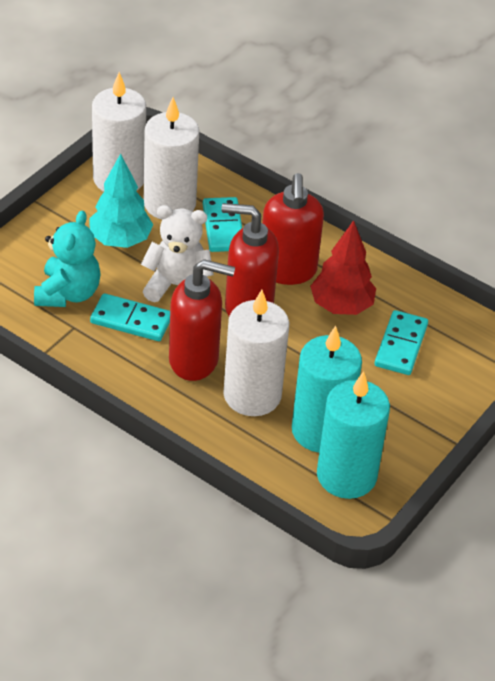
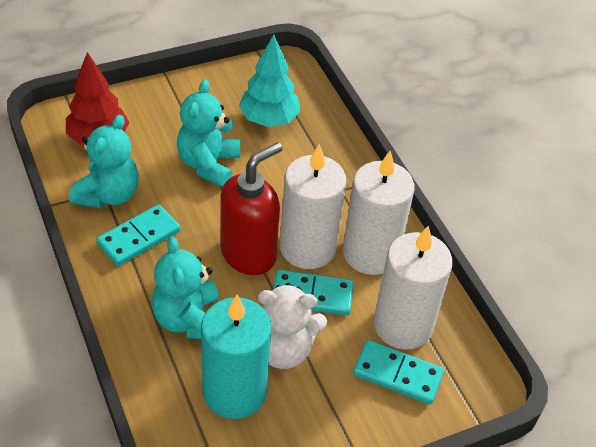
red soap dispenser: [169,259,235,381] [221,203,279,316] [262,173,324,285] = 3 -> [220,142,283,275] = 1
turquoise candle: [292,326,362,453] [317,371,390,499] = 2 -> [201,295,271,419] = 1
turquoise teddy bear: [34,211,101,307] = 1 -> [69,115,139,208] [152,236,219,339] [177,80,240,187] = 3

